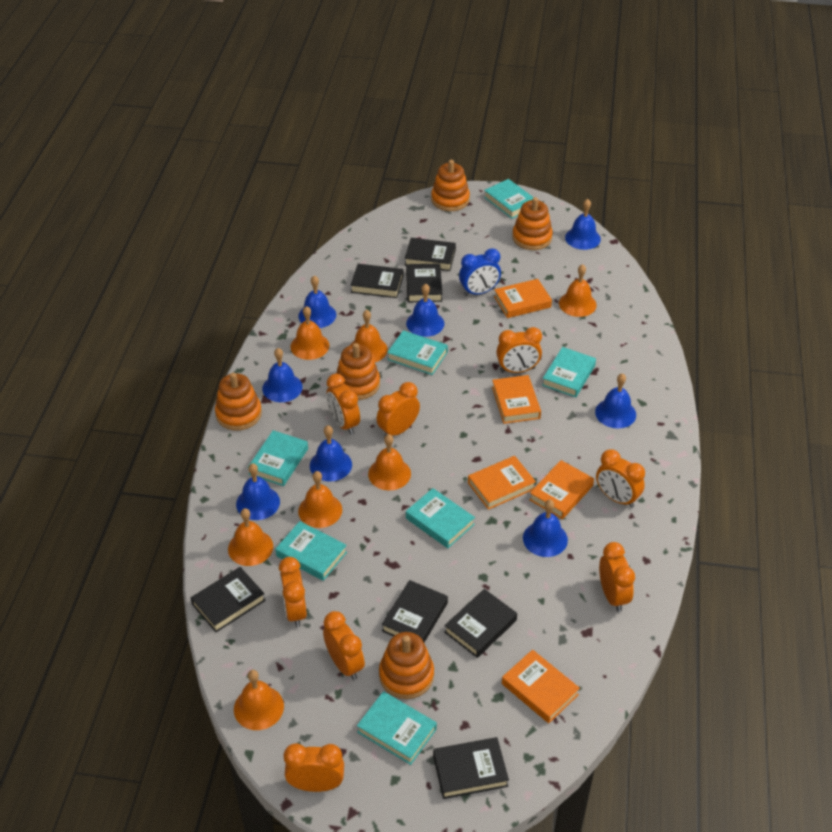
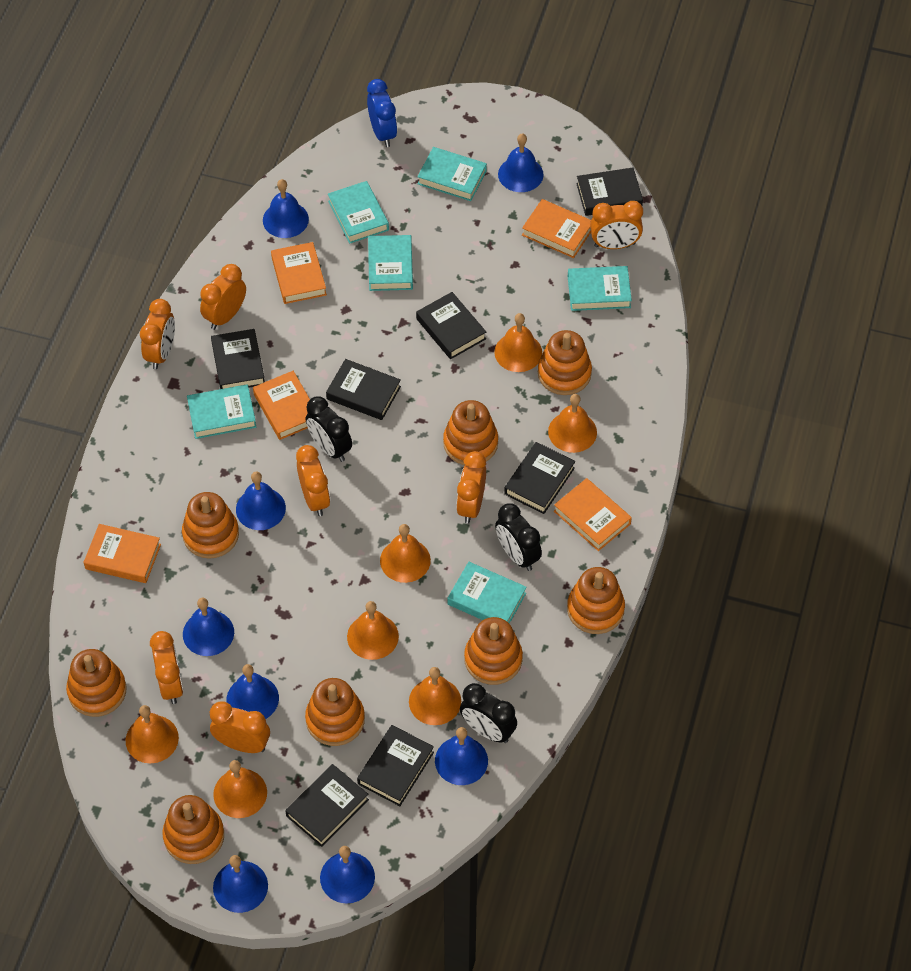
black clock: none = 0 -> [306,396,352,462] [460,683,517,743] [495,503,542,571] = 3
orange clock: [279,557,307,627] [283,743,344,792] [323,611,365,680] [326,374,360,435] [376,382,420,438] [496,327,542,373] [596,449,645,508] [599,542,635,612] = 8 -> [140,299,175,369] [150,631,183,704] [200,264,246,330] [210,701,270,753] [296,445,330,516] [456,451,486,524] [590,201,643,249] = 7
orange stacking toy: [215,373,262,431] [336,343,380,400] [379,632,434,699] [431,160,470,211] [512,197,553,250] = 5 -> [66,649,126,717] [162,795,224,864] [182,492,239,559] [305,678,365,746] [443,400,498,465] [464,617,523,685] [538,330,592,395] [567,567,625,634] = 8
turquoise book: [248,430,308,486] [275,521,347,581] [357,691,437,765] [387,330,448,375] [406,488,475,548] [484,179,534,219] [542,347,596,397] = 7 -> [187,384,256,439] [328,181,389,244] [368,235,413,291] [417,147,487,201] [448,562,527,624] [568,266,632,311] = 6

